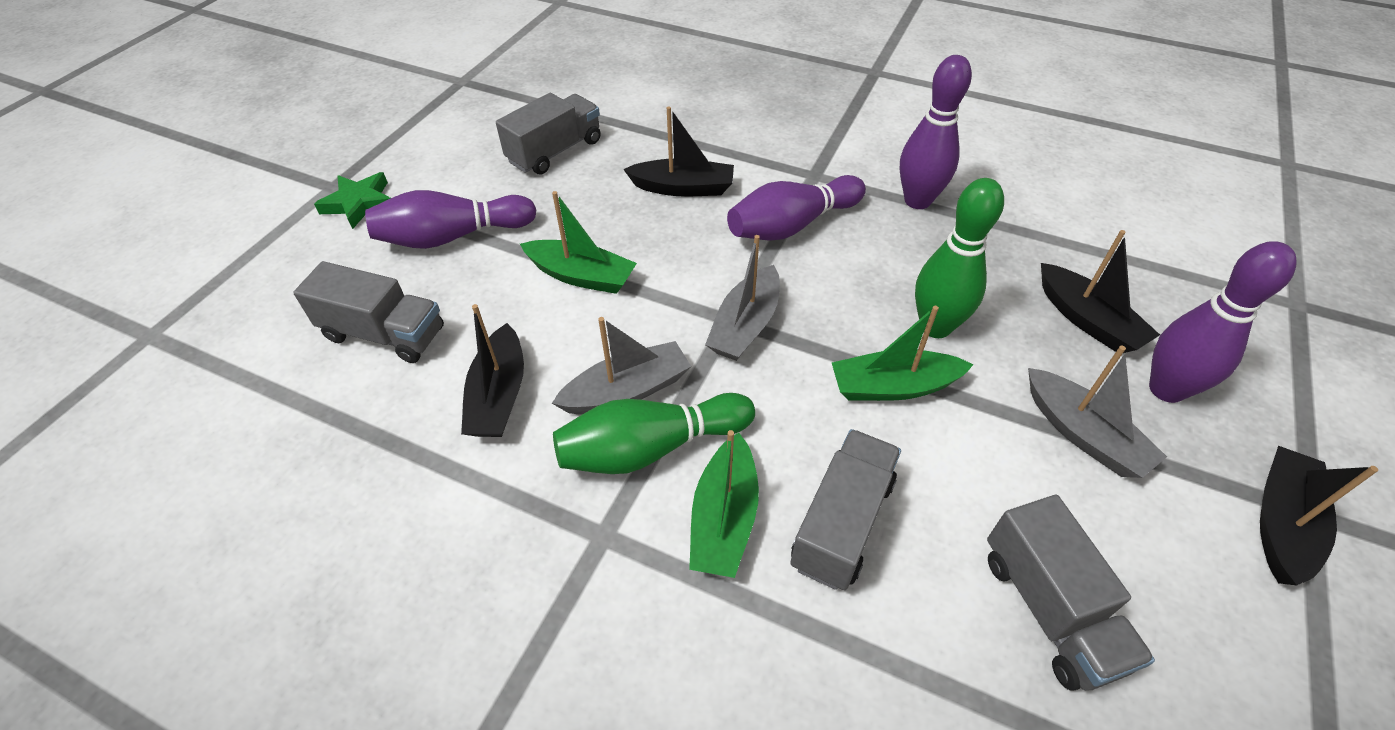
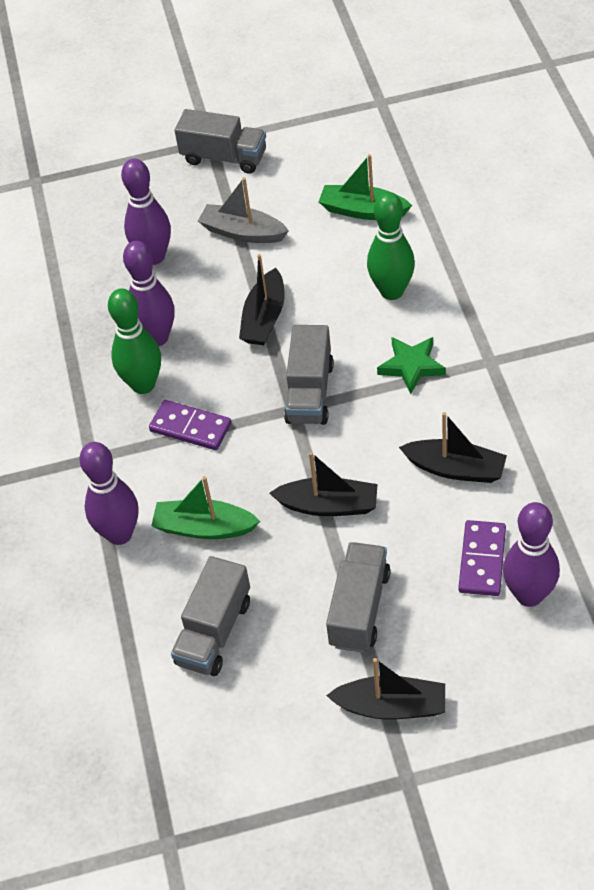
green boat: [520,191,637,294] [689,430,759,578] [832,306,974,401] = 3 -> [151,476,260,539] [319,154,412,220] = 2
grey boat: [552,317,691,415] [705,235,780,361] [1028,346,1167,478] = 3 -> [198,177,289,243] = 1
purple domino: none = 0 -> [149,400,231,450] [458,520,506,596] = 2

